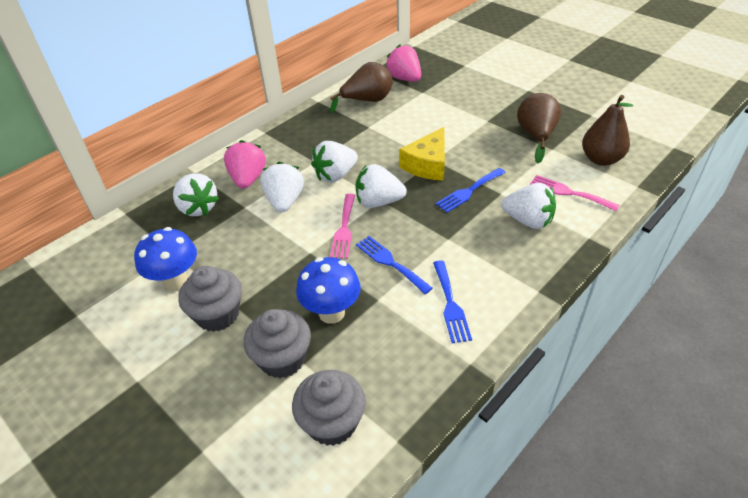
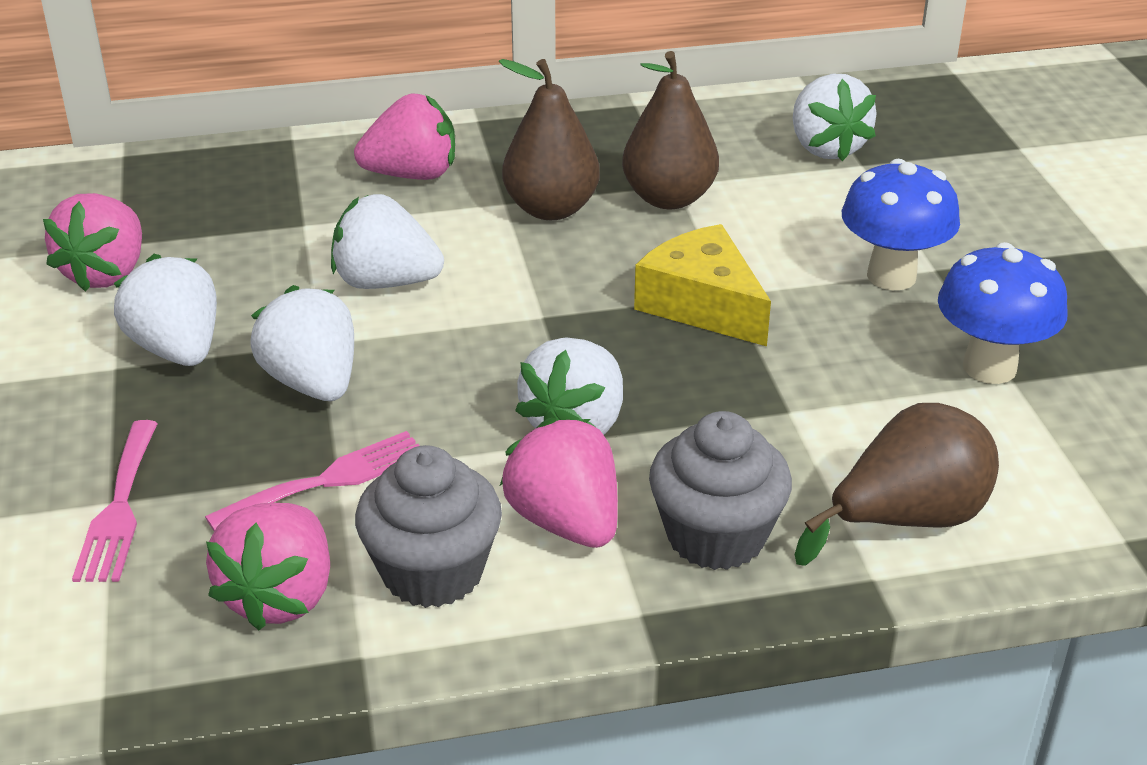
blue fork: [356,236,433,294] [433,260,472,343] [436,168,506,213] = 3 -> none = 0
grey cupcake: [178,266,242,332] [244,309,311,378] [292,370,366,446] = 3 -> [355,445,502,608] [649,411,792,570] = 2
pink strawberry: [224,140,266,189] [386,45,421,82] = 2 -> [43,193,142,292] [206,503,330,630] [354,94,455,180] [500,418,618,548] = 4

